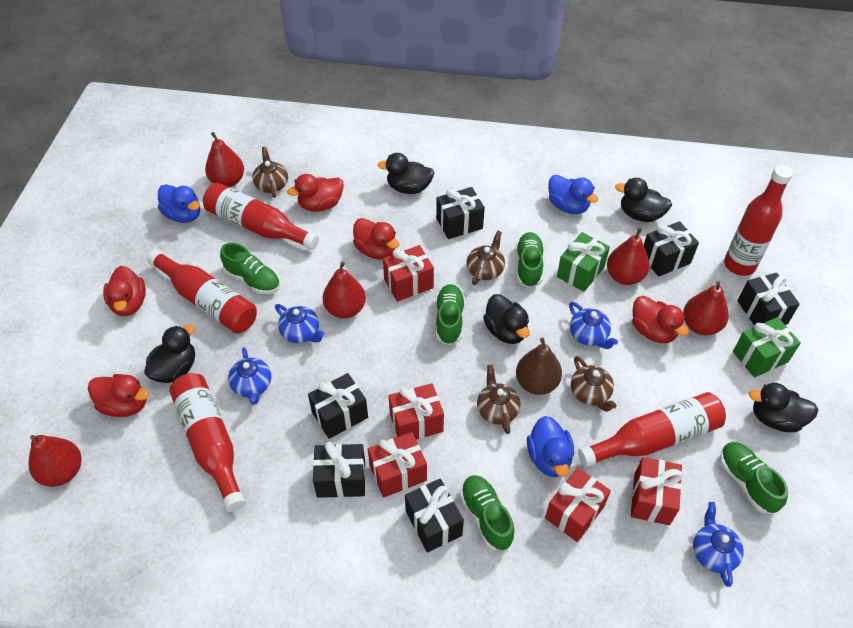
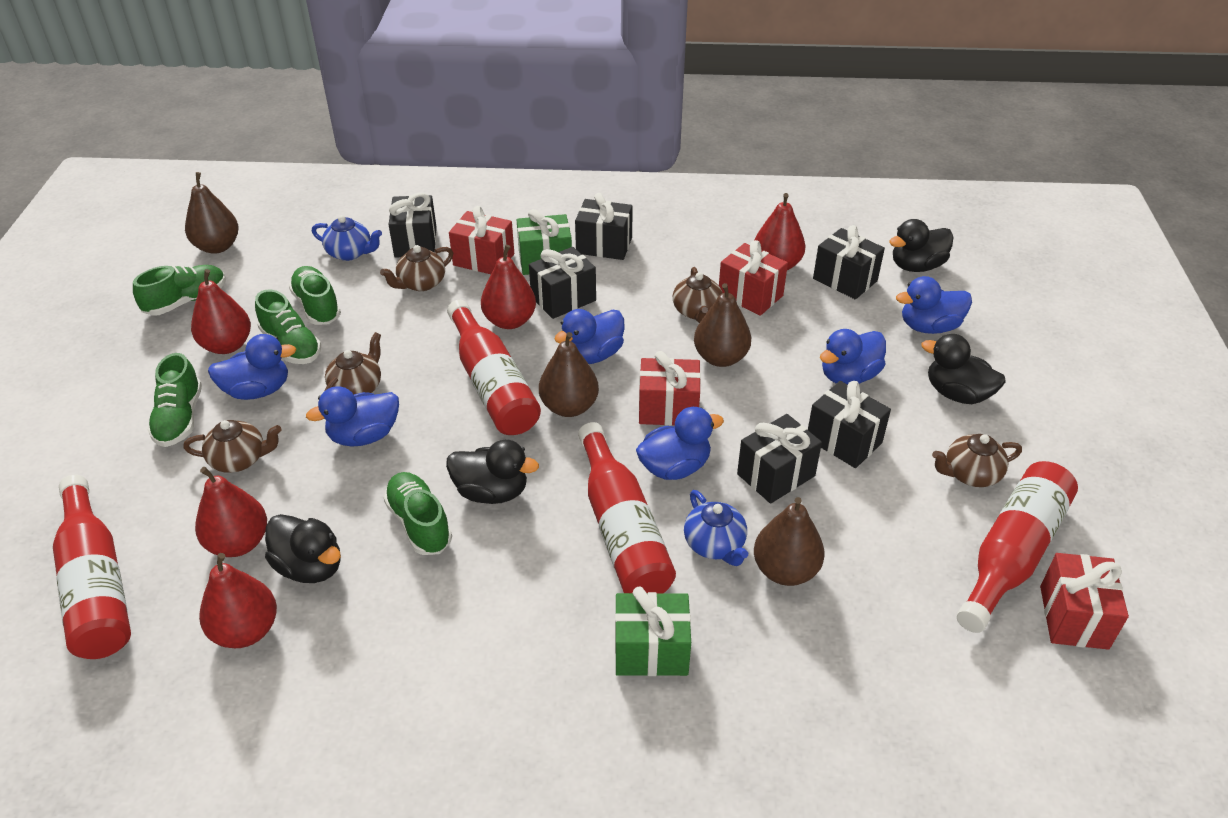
black duck: [144,324,195,383] [377,153,434,194] [483,294,530,344] [615,178,672,222] [749,383,818,432] = 5 -> [265,514,341,583] [446,440,539,504] [889,219,954,272] [921,334,1006,404] = 4
blue duck: [158,184,200,223] [527,416,574,477] [548,175,599,214] = 3 -> [208,334,296,400] [306,386,399,447] [555,309,625,364] [636,407,724,480] [820,329,886,384] [896,276,972,334] = 6
blue teapot: [228,347,271,404] [275,304,324,343] [569,302,618,349] [693,502,744,587] = 4 -> [312,215,382,261] [684,490,748,566] = 2
brown pear: [516,338,562,395] = 1 -> [185,172,239,254] [539,332,599,417] [694,283,751,367] [754,497,824,586] = 4
brown teapot: [252,147,288,198] [466,231,505,285] [477,364,520,434] [571,356,617,412] = 4 -> [183,420,282,473] [325,332,381,394] [380,245,453,291] [673,267,722,323] [932,434,1022,487] = 5
red bottle: [147,249,257,333] [169,373,246,512] [203,183,319,250] [578,392,726,467] [724,165,793,276] = 5 -> [53,475,131,659] [447,300,541,435] [578,422,676,593] [957,461,1078,633] = 4
red duck: [88,374,149,417] [103,266,146,316] [287,174,344,212] [353,218,399,260] [632,296,689,343] = 5 -> none = 0
red gift: [368,432,427,498] [383,245,434,302] [389,383,444,440] [545,467,611,542] [631,457,683,525] = 5 -> [449,206,514,274] [639,351,701,426] [719,240,788,316] [1040,553,1129,650] = 4

